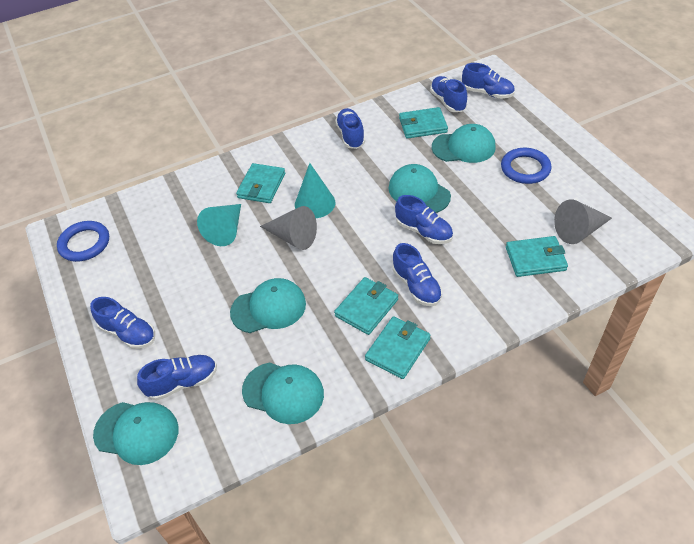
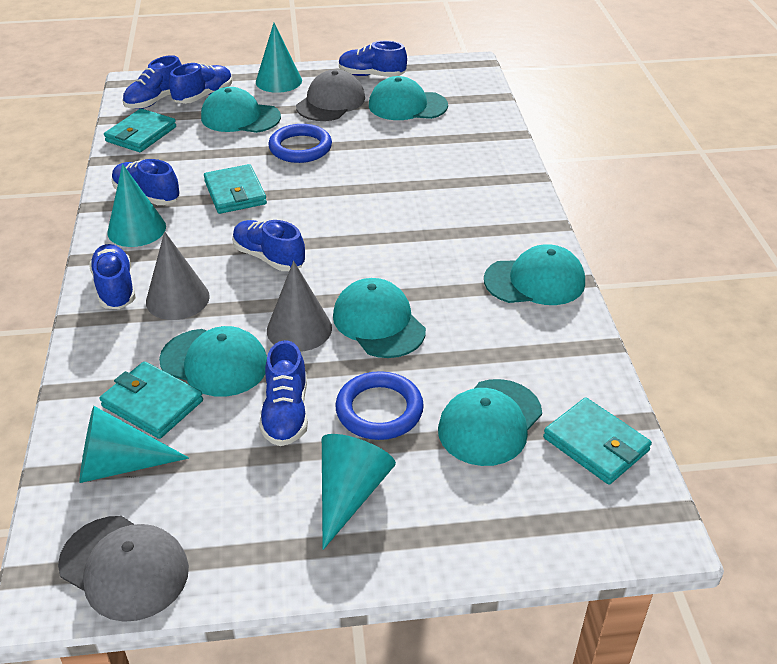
grey cap: none = 0 -> [58,516,189,622] [296,69,365,121] = 2
turquoise cap: [93,402,178,465] [230,278,306,333] [242,362,324,424] [389,164,451,213] [432,124,496,163] = 5 -> [159,326,267,397] [201,87,281,133] [333,278,426,358] [369,76,448,120] [438,379,542,466] [484,244,585,305] = 6
turquoise cone: [197,204,241,246] [295,163,335,218] = 2 -> [79,406,189,483] [107,164,166,247] [256,23,302,93] [322,434,396,550] = 4
turquoise wallet: [236,163,285,203] [334,277,398,335] [365,316,431,379] [399,107,448,139] [506,236,568,277] = 5 -> [100,361,203,439] [104,108,176,152] [204,164,267,214] [543,397,652,485] = 4

